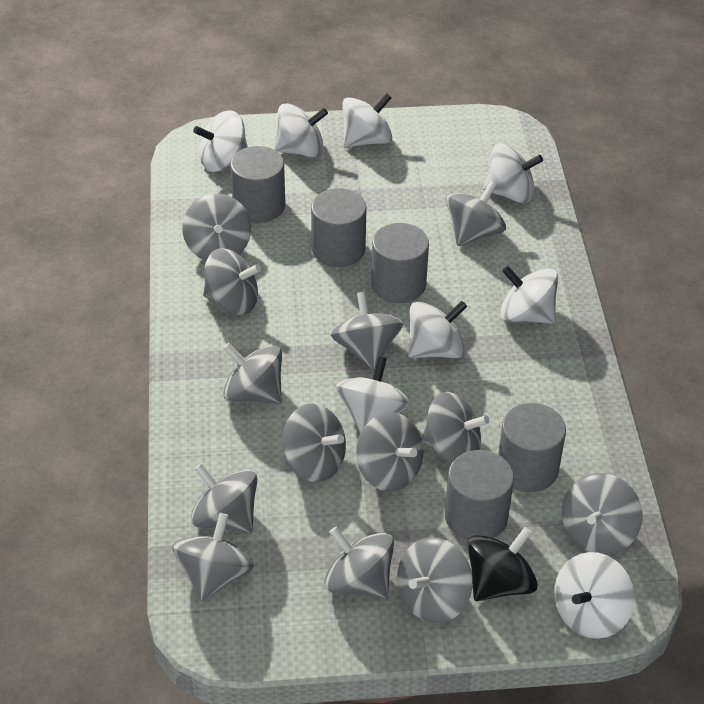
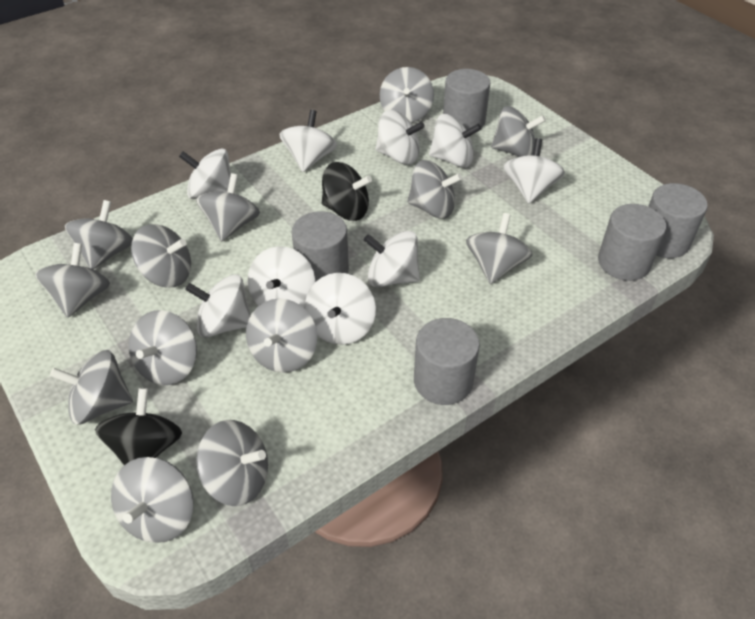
black spinning top: [467,527,538,601] = 1 -> [95,388,182,465] [322,162,372,221] = 2
white spinning top: [193,110,248,172] [274,103,328,158] [336,356,410,433] [342,93,392,147] [408,301,467,358] [483,144,543,203] [500,266,558,324] [554,552,634,639] = 8 -> [179,149,231,199] [185,274,251,338] [248,246,315,308] [279,110,337,172] [305,273,376,345] [364,231,420,287] [376,110,425,165] [429,114,481,168] [504,138,565,203] = 9

